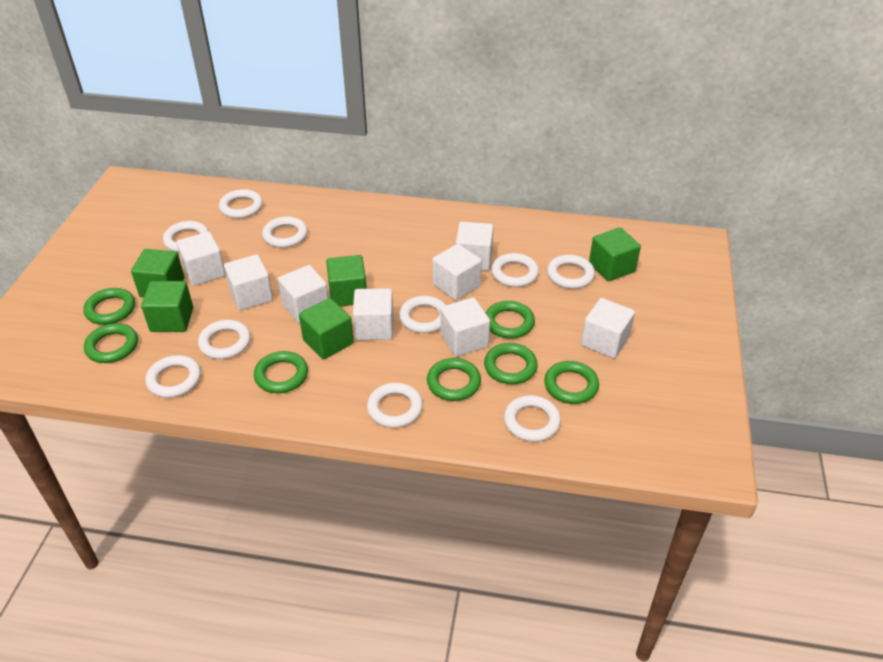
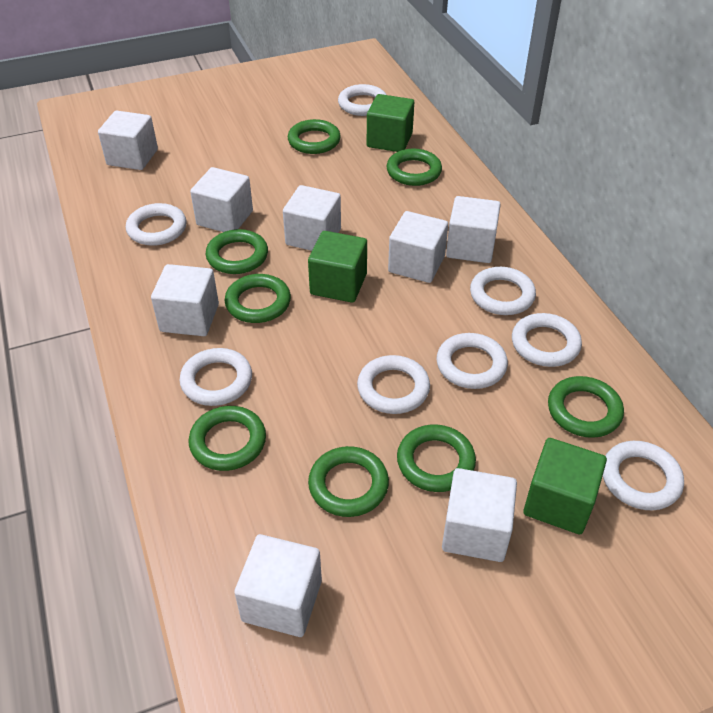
green cube: [131,249,184,297] [141,281,193,332] [299,298,354,360] [326,255,367,307] [589,227,641,281] = 5 -> [308,231,367,303] [367,94,414,152] [523,438,607,534] = 3
green ring: [83,288,135,325] [84,323,138,363] [254,351,308,393] [427,358,481,401] [484,343,538,384] [486,301,535,339] [544,361,599,404] = 7 -> [189,406,266,471] [206,229,268,274] [225,274,291,323] [288,119,341,154] [308,446,389,517] [386,149,442,186] [397,424,476,492] [548,376,624,438] = 8
white ring: [145,355,201,398] [163,221,209,252] [198,320,251,359] [219,189,263,219] [262,216,308,248] [367,383,423,428] [399,296,446,333] [491,253,539,287] [504,395,561,442] [547,255,595,289] = 10 -> [126,203,186,246] [179,348,252,406] [338,84,387,116] [357,355,430,414] [436,333,508,389] [470,267,536,315] [512,313,582,367] [603,441,684,510] = 8

